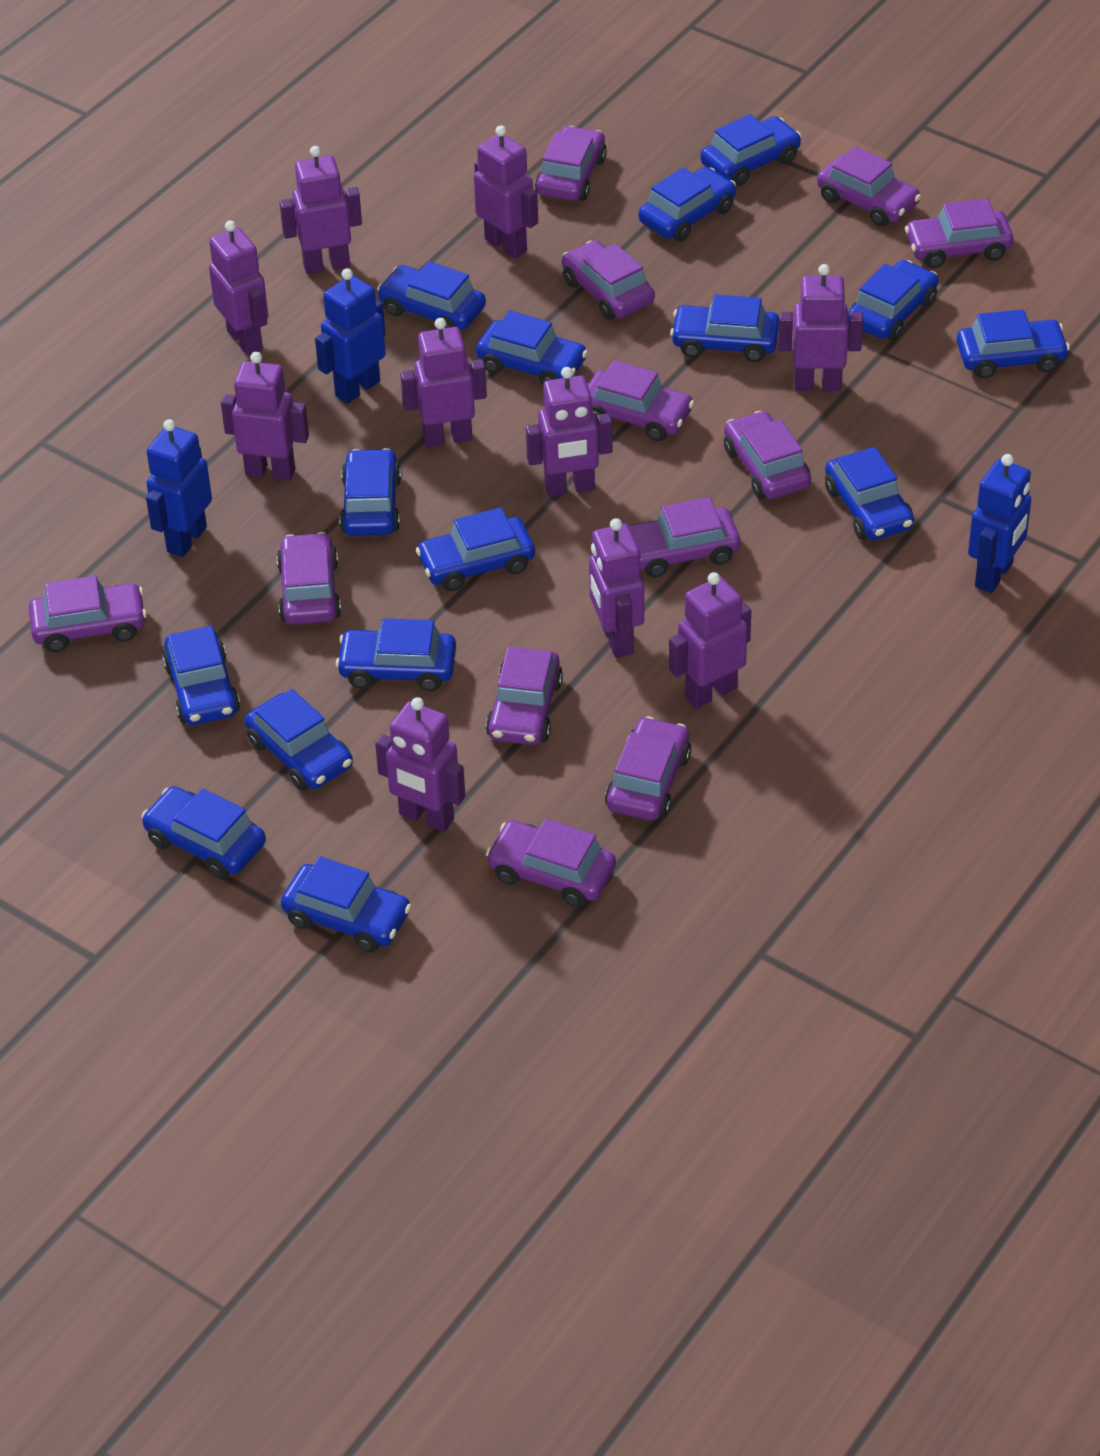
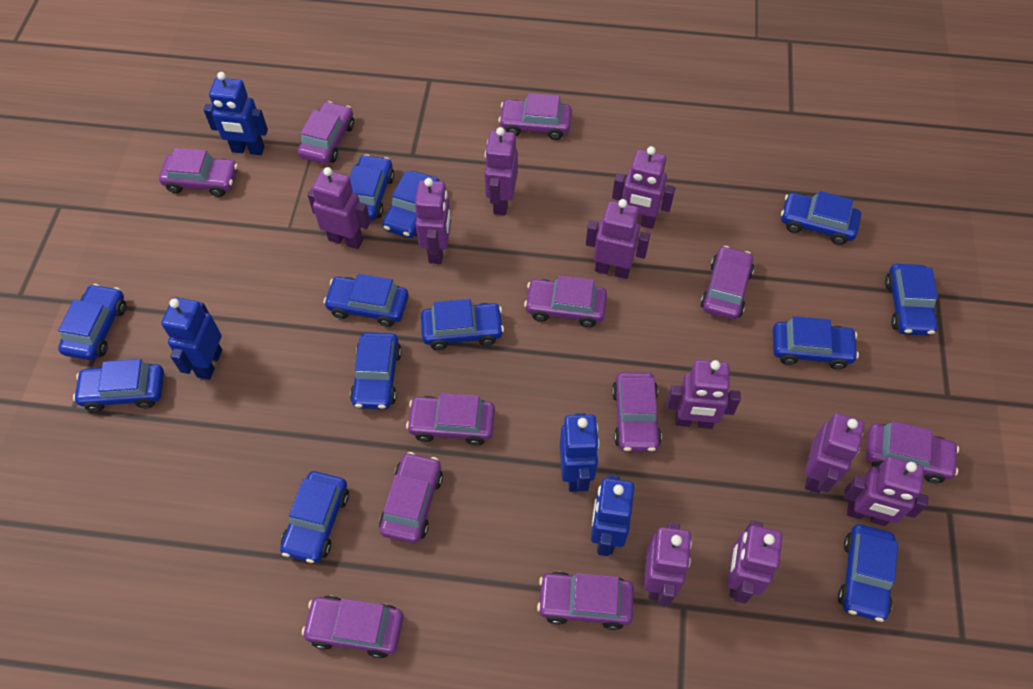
blue car: [141,786,266,879] [162,626,240,725] [245,689,353,791] [281,856,412,952] [336,618,456,691] [339,448,401,536] [377,261,486,330] [416,507,535,591] [476,310,588,385] [638,167,736,242] [670,294,779,362] [700,114,801,186] [825,447,914,540] [848,260,938,341] [957,309,1070,379] = 15 -> [58,284,126,360] [73,359,164,412] [280,471,349,563] [323,274,409,327] [349,154,394,221] [350,332,402,409] [382,171,440,238] [421,299,504,350] [773,316,859,369] [781,191,861,245] [838,525,898,622] [885,264,938,336] = 12
blue robot: [146,419,212,557] [315,268,386,404] [968,454,1031,593] = 3 -> [161,297,222,380] [204,72,268,155] [560,413,600,492] [591,475,634,556] = 4
purple car: [29,576,147,652] [277,532,341,625] [486,647,563,745] [486,819,616,907] [535,126,607,201] [562,240,655,320] [588,360,694,441] [605,716,691,821] [629,497,741,578] [724,411,811,499] [817,146,921,227] [905,198,1013,268] = 12 -> [159,148,238,197] [298,101,354,164] [302,596,403,658] [379,452,443,543] [406,393,495,446] [498,93,572,140] [524,275,607,327] [537,572,634,630] [612,372,662,452] [700,246,754,320] [866,421,959,483] = 11

